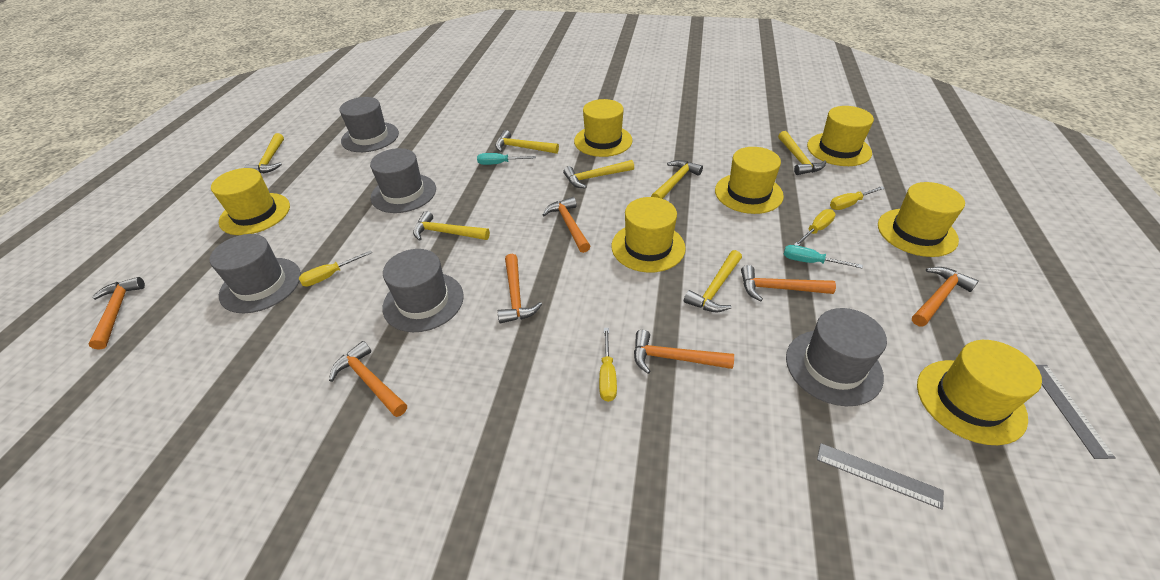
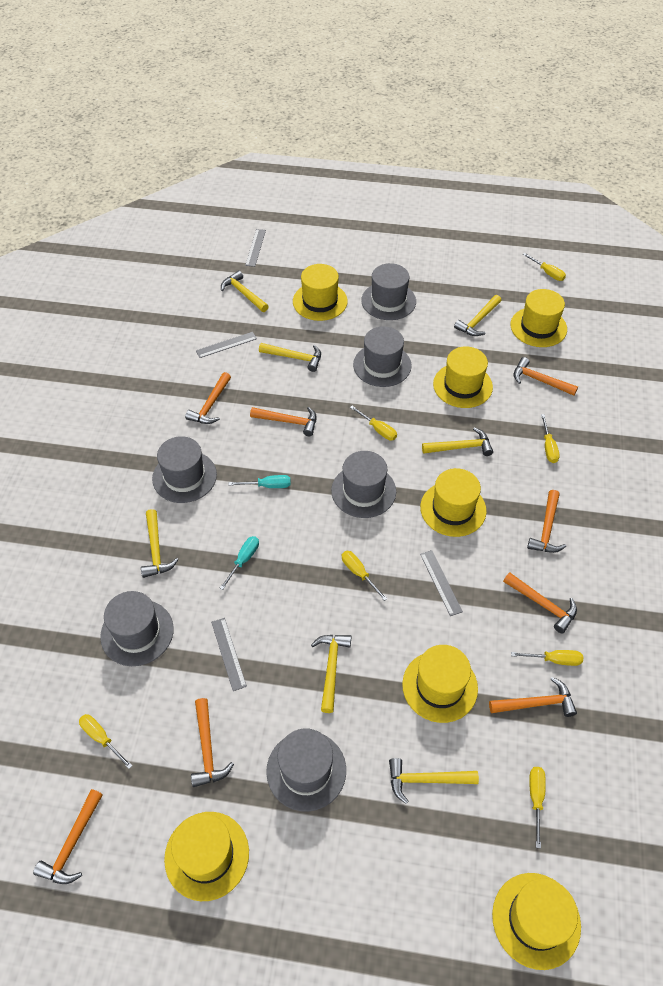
grey hat: [210,234,301,313] [339,97,399,152] [370,148,436,213] [382,249,464,332] [786,308,887,406] = 5 -> [100,591,174,666] [152,436,217,503] [266,729,346,812] [331,451,396,518] [353,326,412,387] [361,263,416,320] = 6
grey ruler: [817,443,944,510] [1036,365,1115,459] = 2 -> [196,332,257,358] [211,618,247,691] [245,229,266,267] [420,550,463,616] = 4
orange hammer: [88,277,145,350] [329,341,407,417] [498,254,542,323] [542,197,590,253] [634,330,734,374] [741,265,836,302] [912,267,979,327] = 7 -> [33,789,103,884] [185,372,231,424] [191,698,234,787] [250,407,317,436] [489,677,577,717] [503,572,577,633] [514,357,578,396] [527,490,566,553] = 8
yellow screwdriver: [299,250,372,286] [599,328,617,402] [794,209,836,246] [830,186,885,210] = 4 -> [79,714,133,769] [342,551,388,601] [350,406,397,441] [511,650,583,666] [523,253,566,281] [529,767,546,849] [541,414,560,463] = 7

